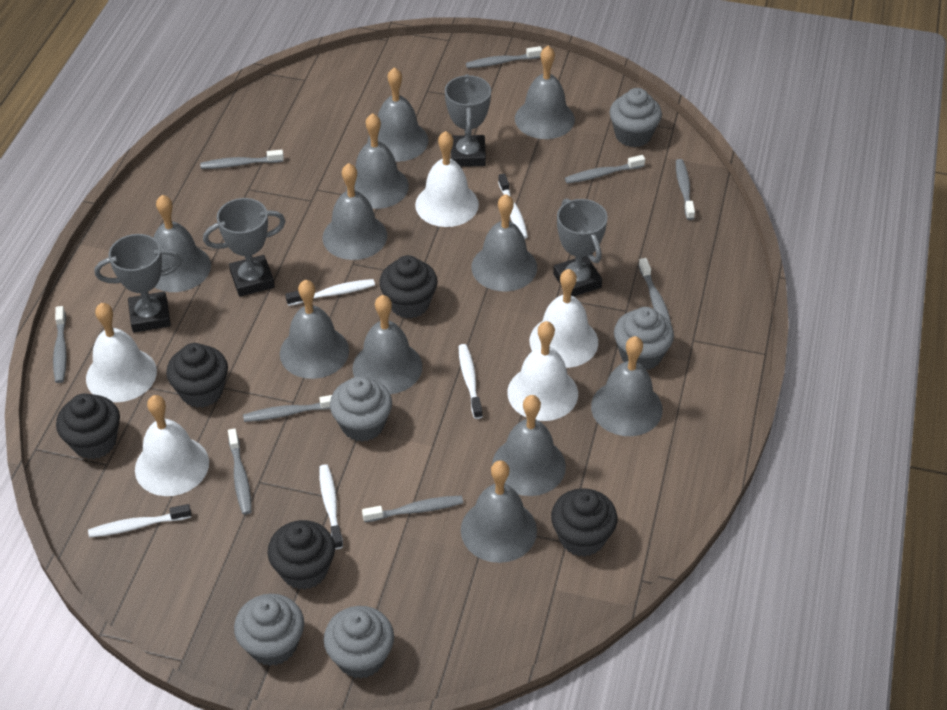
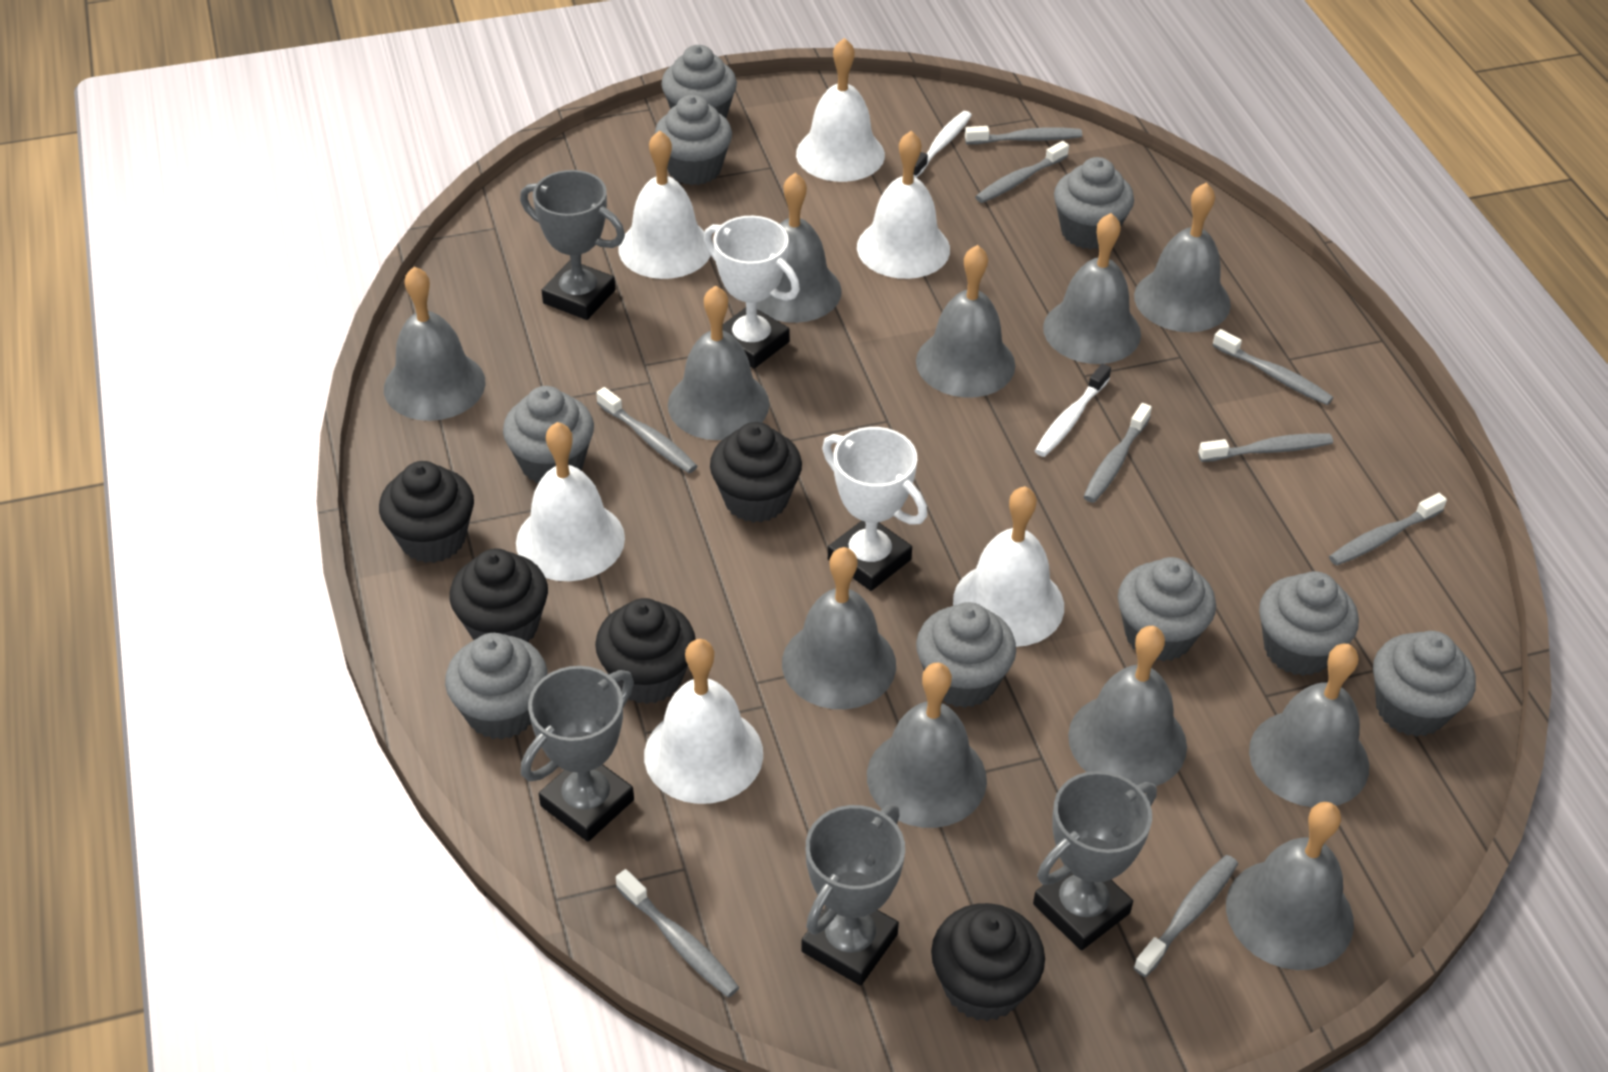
grey cupcake: [234,594,304,666] [324,606,394,679] [330,376,392,442] [609,88,662,147] [614,307,674,370] = 5 -> [445,633,547,740] [503,386,594,483] [655,95,732,185] [661,45,737,118] [916,602,1016,708] [1054,157,1134,249] [1118,557,1216,662] [1259,571,1359,676] [1373,631,1476,737] = 9
white bell: [86,303,157,402] [135,395,209,496] [415,131,479,227] [507,321,578,421] [530,269,598,368] = 5 -> [516,422,625,581] [618,130,711,279] [644,639,763,804] [796,38,885,182] [857,131,950,279] [953,486,1064,647] = 6
white toothbrush: [88,504,191,538] [285,279,375,306] [319,464,343,549] [458,344,483,419] [498,174,528,239] = 5 -> [913,111,972,178] [1035,364,1111,457] = 2
white trophy: none = 0 -> [704,216,800,369] [822,427,927,591] = 2

